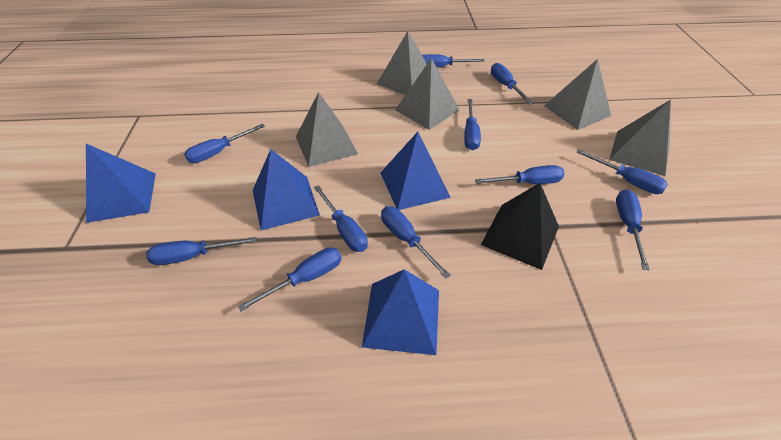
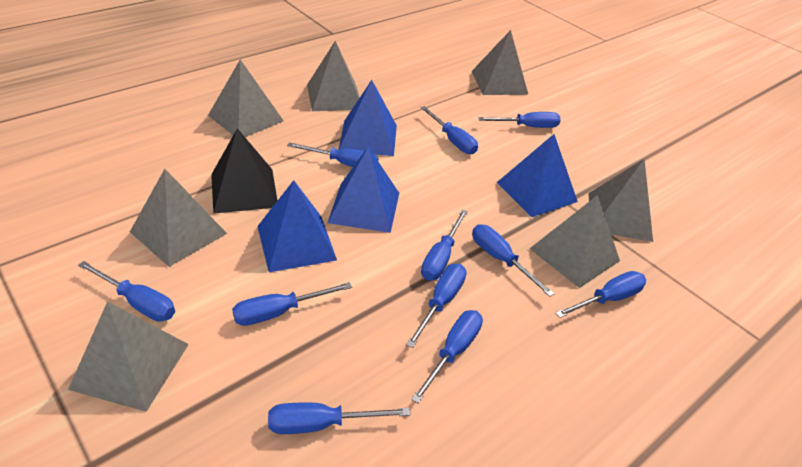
grey pyramid: [296,92,358,167] [377,31,427,95] [395,58,459,130] [544,59,611,130] [609,100,671,176] = 5 -> [68,301,189,412] [130,169,227,267] [208,60,284,137] [307,41,360,111] [472,30,528,95] [529,195,620,288] [588,159,653,242] = 7

